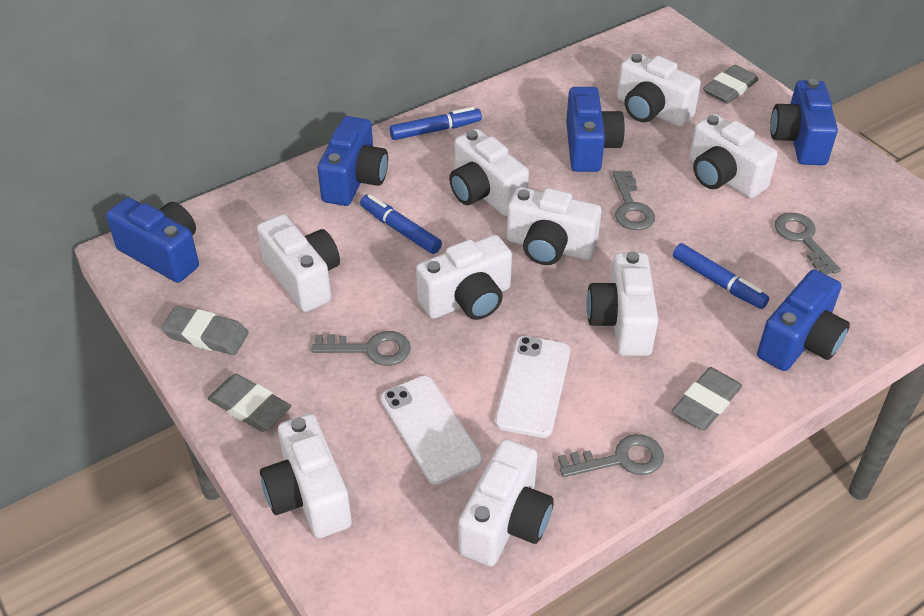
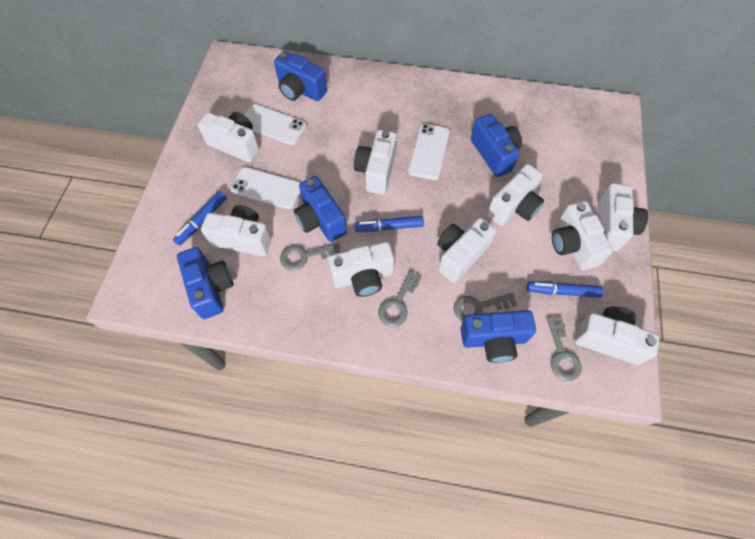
grey eraser: [161,306,249,355] [208,374,291,432] [672,367,742,430] [703,65,759,104] = 4 -> none = 0
white phone: [380,376,482,484] [495,336,571,438] = 2 -> [230,167,301,209] [245,104,306,145] [408,124,450,180] = 3

